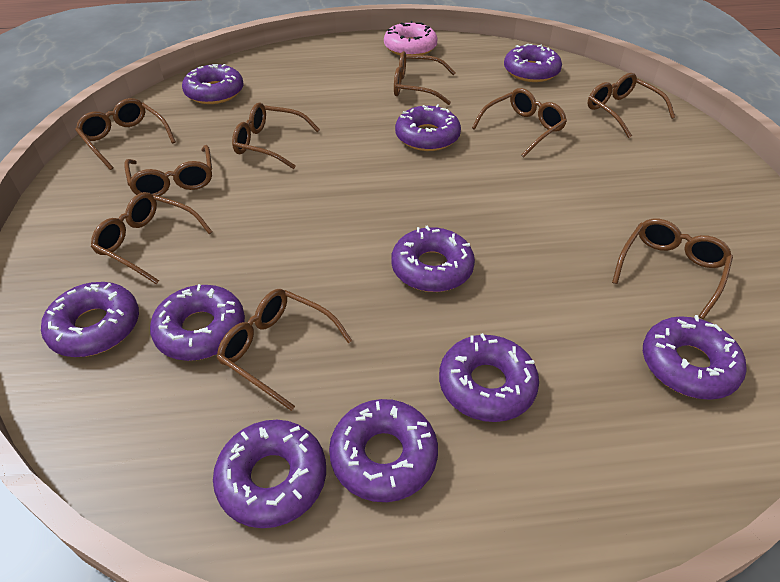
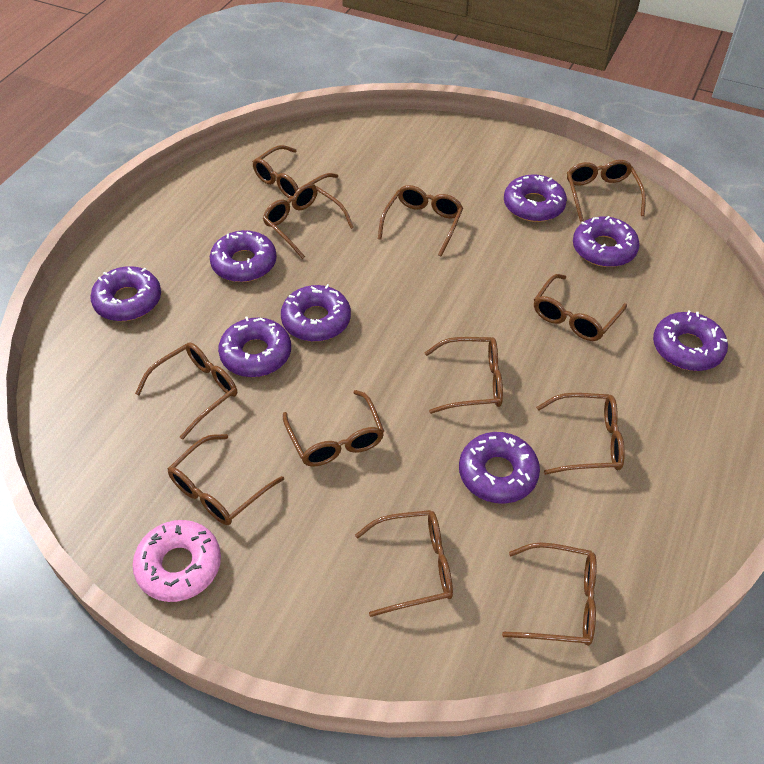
brown glasses: [75,98,176,170] [91,192,212,285] [124,145,212,196] [217,289,352,411] [232,103,320,169] [394,51,456,105] [472,88,567,157] [587,73,675,138] [612,219,733,319] = 9 -> [135,342,237,440] [168,434,284,525] [253,145,338,198] [263,183,354,259] [283,390,384,467] [355,510,453,617] [378,185,463,256] [424,337,503,414] [502,543,597,646] [534,274,627,341] [536,393,625,475] [567,160,646,222] = 12
purple donut: [41,282,139,357] [150,284,245,361] [182,64,244,104] [213,420,326,528] [329,399,438,502] [391,225,475,292] [395,104,461,151] [439,333,539,422] [504,44,562,82] [643,315,746,400] = 10 -> [90,266,161,321] [210,230,277,282] [218,317,291,377] [281,284,351,342] [459,432,540,504] [504,174,567,222] [573,216,640,267] [653,311,728,371] = 8

